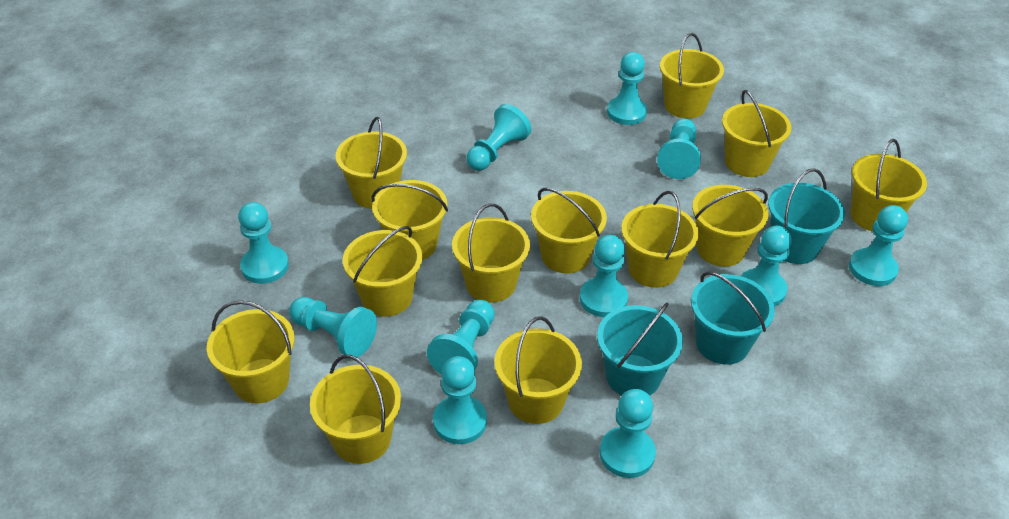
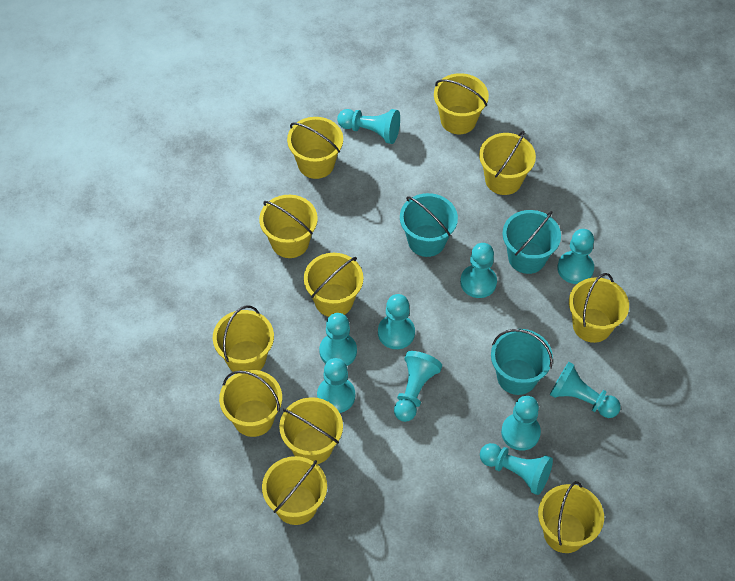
turquoise pawn: [238,202,289,284] [289,297,377,357] [427,300,495,375] [433,356,487,444] [466,104,531,171] [580,235,628,317] [600,389,656,478] [607,52,647,125] [657,119,701,179] [741,226,792,306] [849,205,908,286] = 11 -> [317,358,355,413] [319,313,357,366] [337,109,400,144] [378,294,415,349] [394,351,442,422] [460,243,497,298] [480,443,553,495] [501,396,541,451] [550,362,621,418] [557,229,594,284] = 10
yellow bucket: [207,300,295,403] [310,355,401,464] [336,117,407,209] [343,226,422,317] [372,180,448,260] [452,203,530,303] [494,316,582,424] [531,188,607,273] [621,191,699,288] [660,33,724,119] [692,185,768,266] [722,90,792,177] [850,139,927,232] = 13 -> [213,305,274,372] [219,370,282,437] [259,195,318,258] [262,456,327,525] [279,397,343,464] [287,117,343,179] [304,253,363,317] [434,73,489,134] [479,131,536,195] [538,481,604,553] [569,273,629,343] = 11

